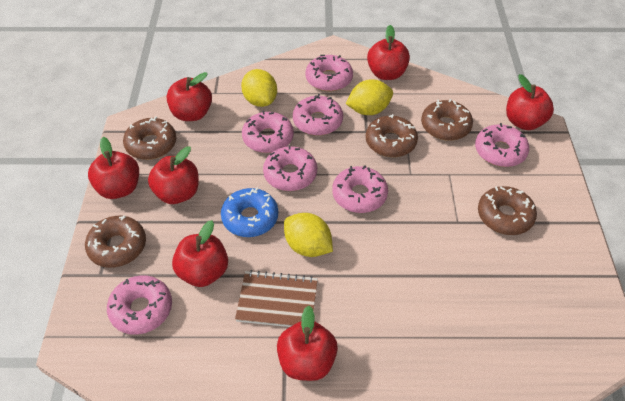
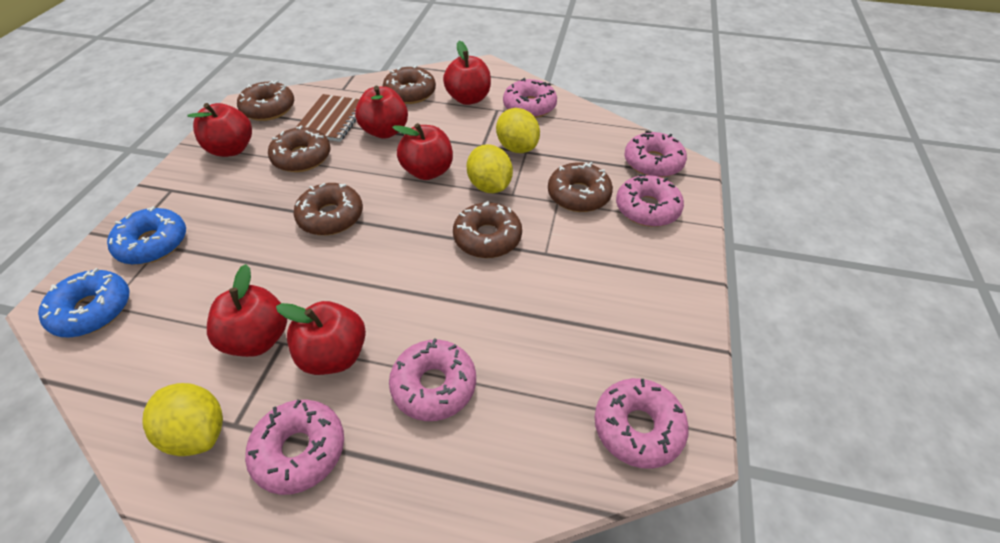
blue donut: [221,188,278,237] = 1 -> [38,268,129,338] [107,206,186,265] = 2
brown donut: [85,216,146,268] [123,116,176,160] [366,114,418,157] [421,99,473,141] [478,186,537,235] = 5 -> [237,80,294,121] [268,125,331,172] [293,183,363,235] [383,65,436,104] [453,201,522,258] [548,162,613,212] = 6
pink donut: [107,275,172,335] [242,111,294,153] [263,145,317,191] [293,94,343,135] [306,55,353,91] [332,166,388,213] [475,123,529,167] = 7 -> [245,400,344,495] [389,338,476,421] [503,78,557,118] [595,378,689,469] [616,174,684,227] [624,131,687,178] = 6
red apple: [88,137,139,199] [148,146,199,204] [167,72,212,121] [172,220,228,287] [277,306,338,381] [367,25,410,80] [506,74,554,130] = 7 -> [188,103,252,157] [207,264,287,357] [276,301,366,375] [355,86,408,139] [392,123,453,180] [443,41,491,105] = 6

